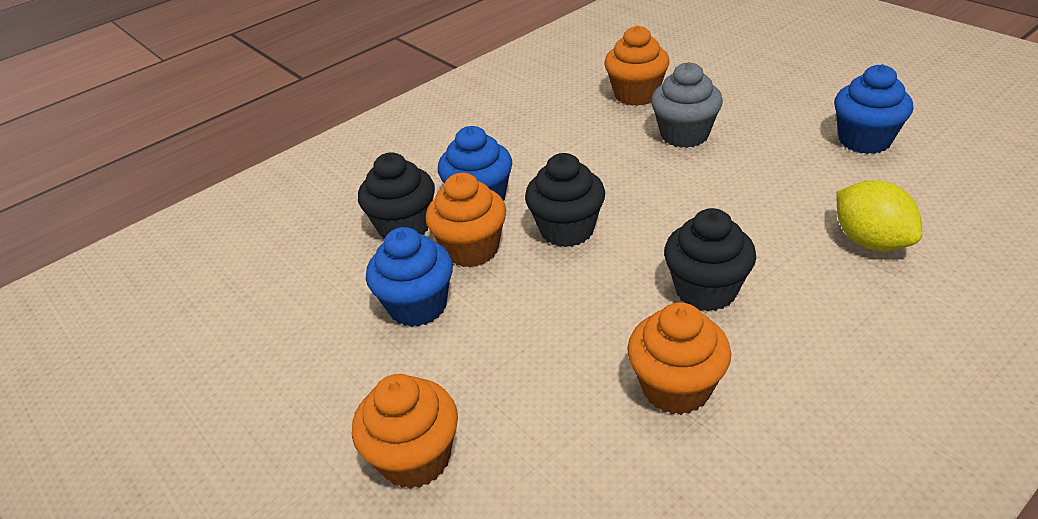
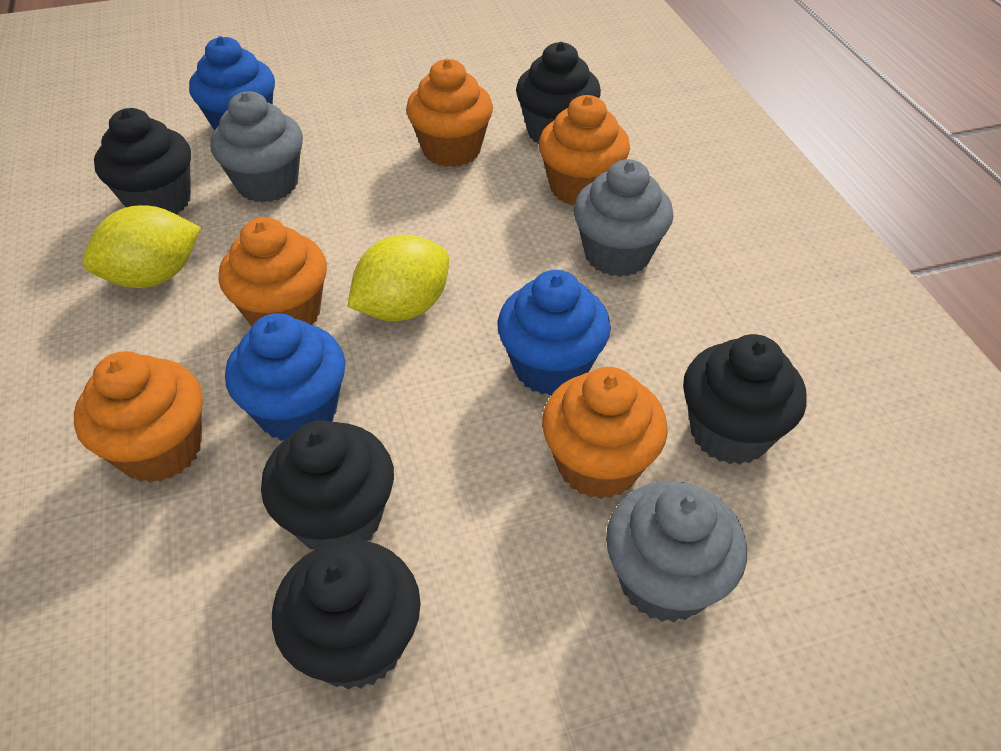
black cupcake: [358,152,435,239] [525,153,605,247] [664,208,756,311] = 3 -> [94,108,191,215] [261,420,394,549] [272,540,421,690] [516,42,601,145] [683,334,807,465] = 5
grey cupcake: [651,62,723,148] = 1 -> [210,91,303,203] [574,159,674,277] [606,481,747,622] = 3
orange cupcake: [352,374,458,489] [425,173,506,267] [604,25,670,106] [627,302,731,415] = 4 -> [74,351,203,483] [219,217,327,326] [406,59,493,167] [539,95,630,206] [542,367,668,499] = 5
yellow lemon: [836,180,922,251] = 1 -> [83,205,201,288] [348,234,449,321] = 2

